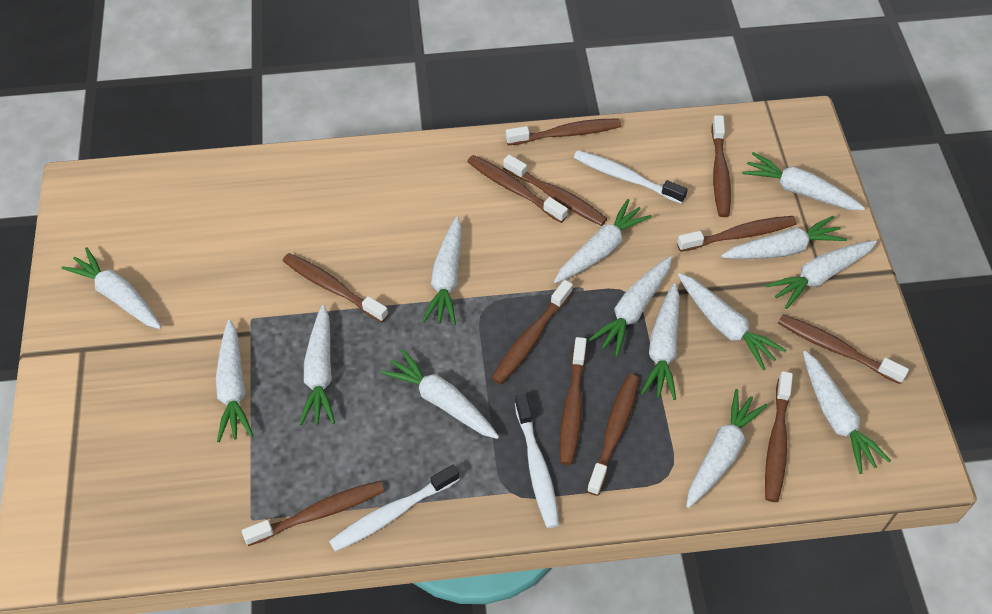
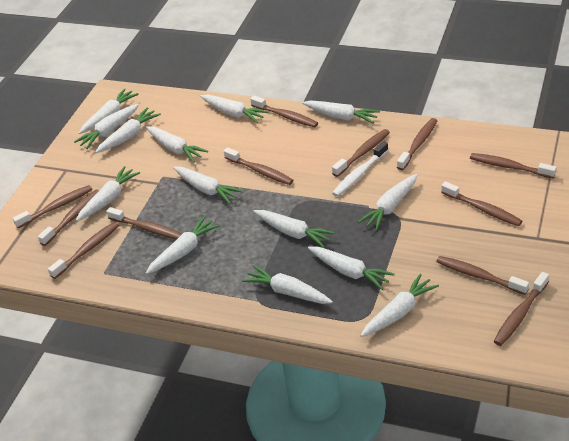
white toothbrush: [329,465,459,552] [515,394,559,528] [574,150,688,204] = 3 -> [332,141,388,197] = 1

